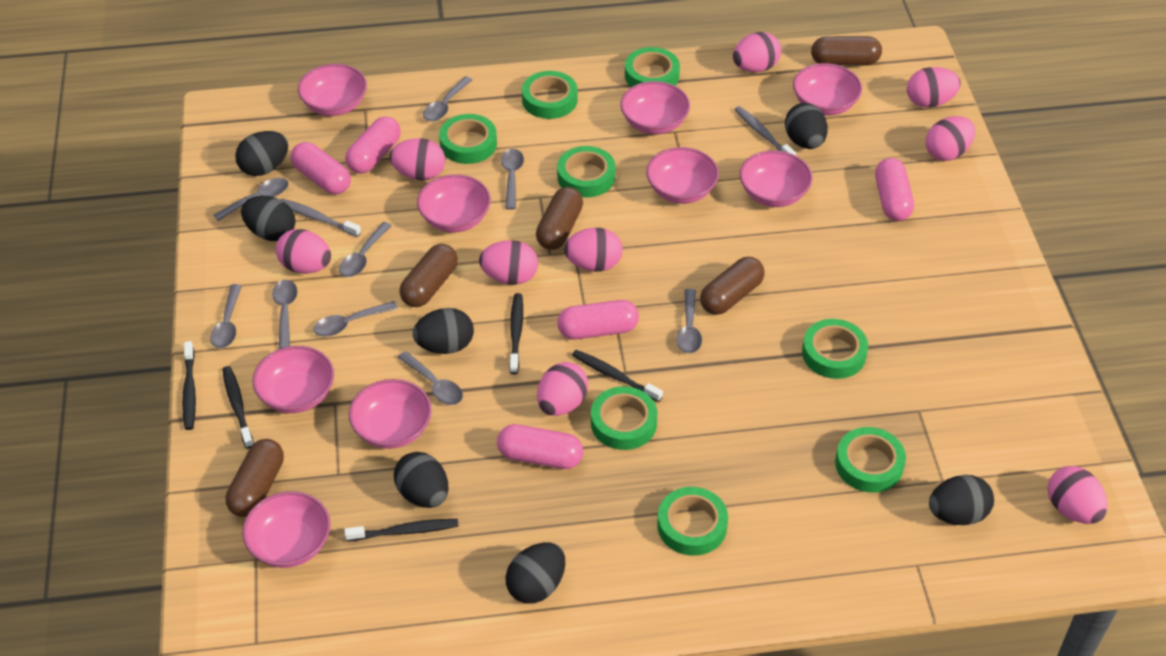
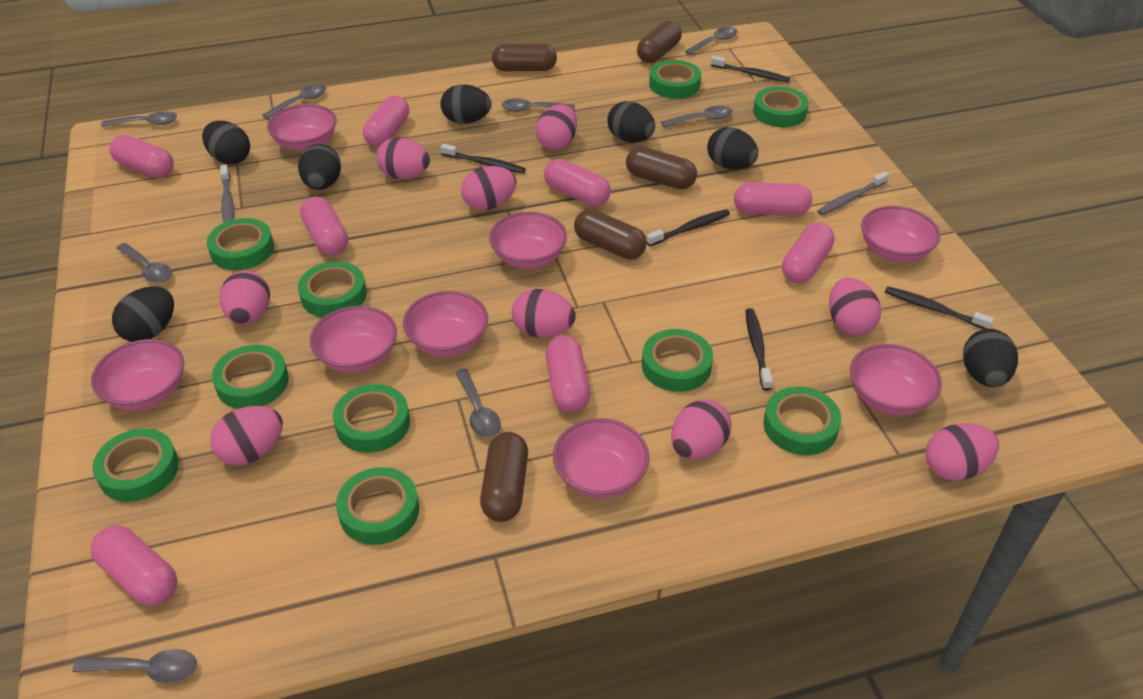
green tape: [439,114,497,164] [522,71,578,119] [557,146,615,197] [591,386,657,450] [625,47,680,87] [657,487,728,556] [802,319,868,379] [835,427,906,493] = 8 -> [93,428,179,502] [207,218,274,270] [212,345,289,409] [298,261,367,317] [333,384,410,453] [336,467,419,545] [642,329,713,392] [649,60,701,99] [753,87,809,127] [763,386,841,455] = 10
grey spoon: [210,284,242,348] [214,178,289,221] [272,280,297,349] [313,301,398,337] [339,222,392,277] [398,351,463,405] [423,76,472,121] [501,149,524,210] [676,289,702,353] = 9 -> [72,649,197,683] [101,111,177,127] [116,243,172,283] [262,84,326,119] [455,369,501,438] [501,98,575,112] [661,106,733,127] [685,27,738,55] = 8
pink bowl: [242,491,331,568] [252,346,334,413] [298,64,367,116] [349,379,432,449] [417,174,491,232] [620,81,690,134] [646,147,719,204] [740,150,812,207] [793,63,862,115] = 9 -> [91,339,184,410] [267,104,337,152] [310,306,397,373] [403,291,488,357] [489,212,567,269] [553,418,650,499] [850,344,942,415] [861,206,941,262] = 8
pink capsule: [291,142,351,194] [345,117,401,174] [497,424,583,469] [557,300,639,340] [875,158,914,221] = 5 -> [90,525,177,606] [109,135,174,178] [300,196,348,256] [363,96,409,147] [544,159,611,206] [546,335,591,413] [734,182,812,216] [782,223,834,283] = 8

